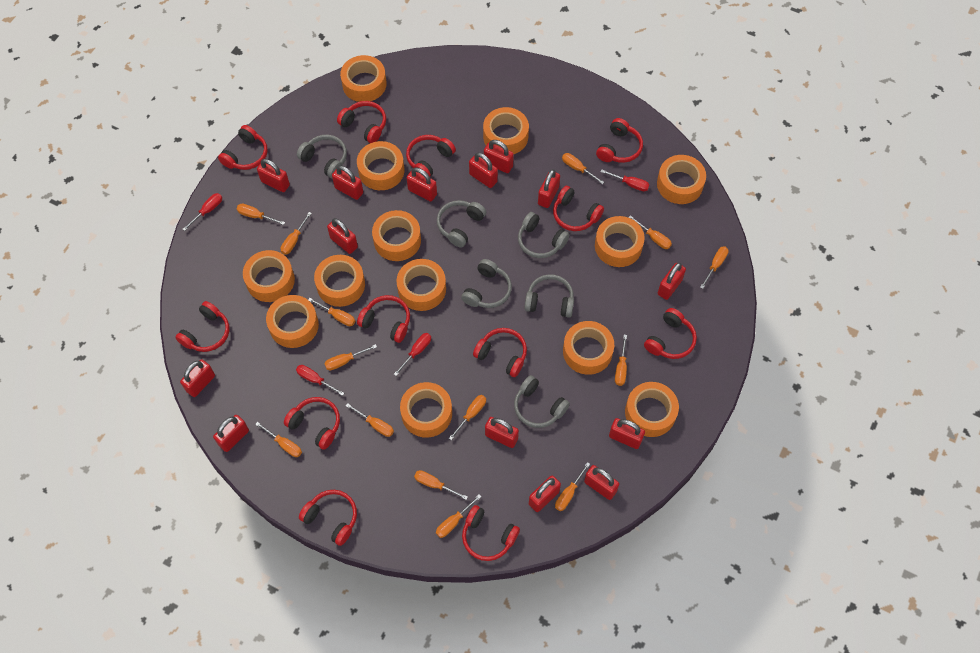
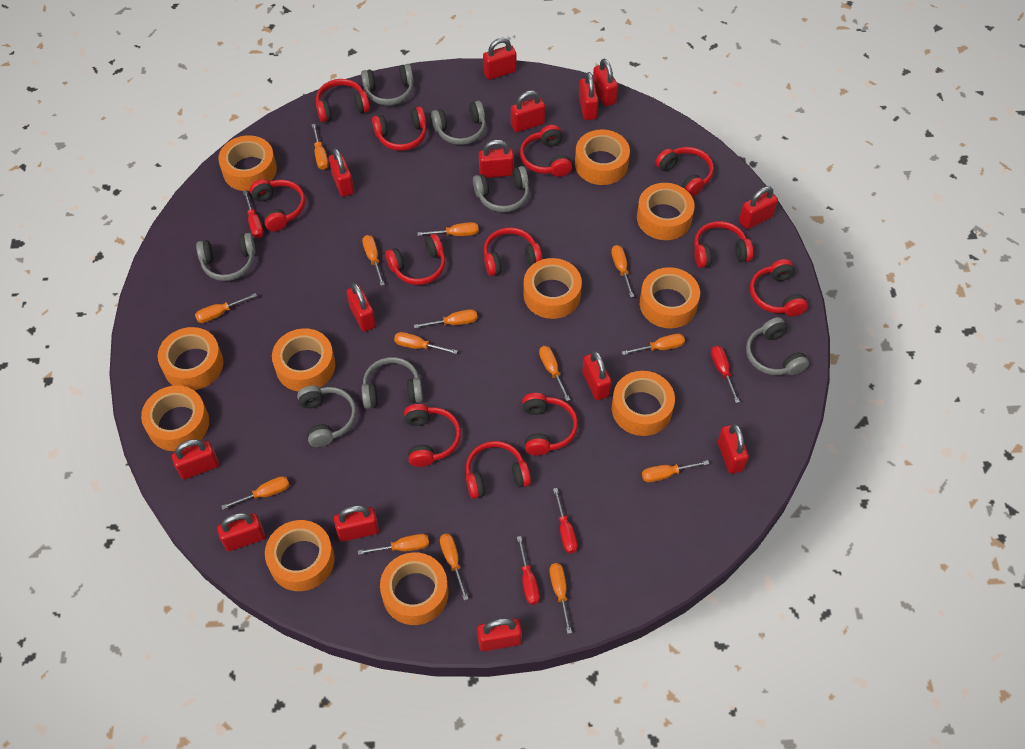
grey headphones: [297,135,347,178] [437,200,486,248] [461,259,512,308] [514,375,570,428] [518,212,569,258] [524,274,574,318] = 6 -> [196,233,256,281] [297,386,357,447] [361,64,414,106] [361,357,423,409] [431,101,486,145] [473,166,529,212] [746,317,809,376] = 7
orange tape: [243,250,295,302] [266,295,319,348] [314,255,365,307] [340,55,387,102] [357,141,404,190] [372,210,421,261] [396,259,446,311] [400,382,452,438] [483,107,529,154] [563,321,614,375] [595,216,645,267] [625,382,679,437] [657,155,706,204] = 13 -> [141,385,209,451] [158,327,223,390] [218,135,277,191] [265,520,335,591] [272,328,335,392] [380,552,448,625] [523,258,582,319] [575,129,630,185] [612,371,675,436] [637,183,695,240] [640,267,700,328] = 11

